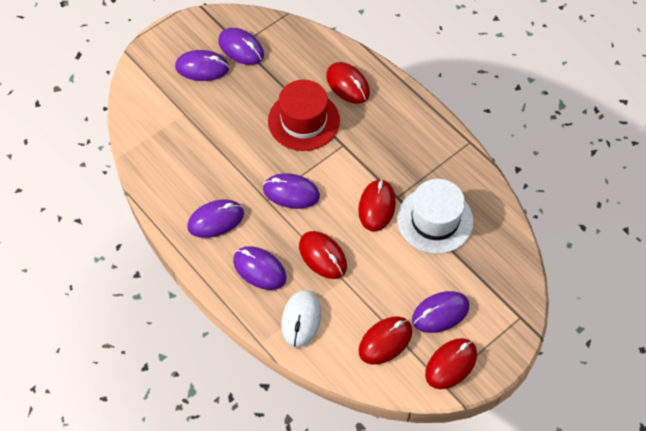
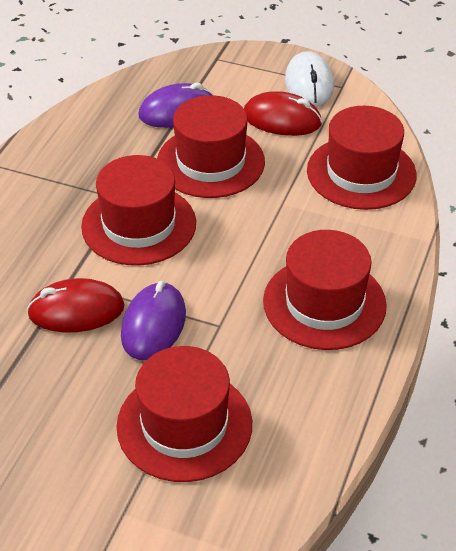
purple mouse: [175,50,229,81] [187,199,244,238] [218,28,264,65] [233,246,286,290] [263,173,320,209] [412,291,469,333] = 6 -> [121,281,186,360] [138,83,214,128] = 2
red hat: [268,80,340,151] = 1 -> [81,155,196,266] [116,346,252,482] [157,95,265,198] [263,230,387,350] [307,106,417,210] = 5
red mouse: [299,231,347,279] [326,62,370,104] [358,179,396,231] [358,317,412,364] [425,338,477,389] = 5 -> [27,278,125,333] [244,91,322,136] = 2
white hat: [397,179,474,254] = 1 -> none = 0

